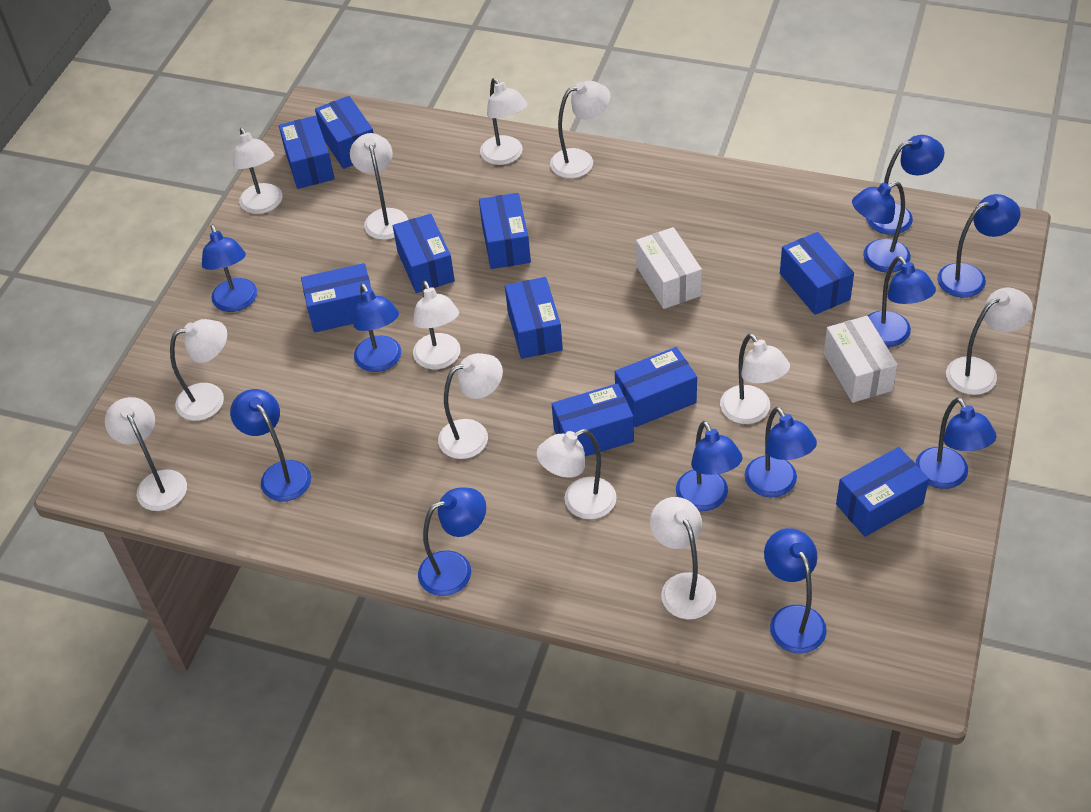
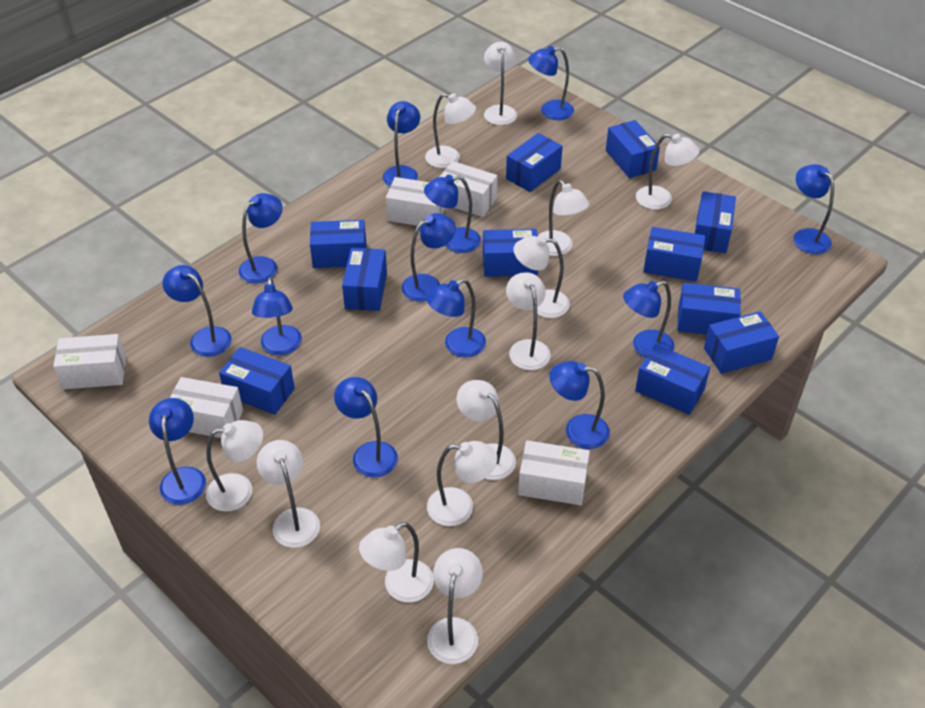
blue box: [279,116,335,189] [301,263,372,333] [315,96,373,169] [393,214,455,293] [479,193,531,269] [505,277,563,359] [552,383,634,457] [615,347,697,427] [780,232,854,315] [836,447,929,537] = 10 -> [219,347,295,415] [310,220,366,268] [342,248,387,311] [483,229,538,277] [506,133,563,192] [606,120,660,178] [635,344,710,415] [643,227,706,282] [677,283,741,334] [695,191,736,253] [704,311,779,374] = 11
blue lamp: [202,225,257,312] [230,389,311,501] [354,283,401,372] [418,487,486,596] [676,421,742,511] [745,407,817,497] [764,528,827,653] [852,181,911,272] [867,135,945,235] [868,256,936,347] [915,397,996,489] [937,194,1020,298] = 12 -> [149,398,206,505] [162,265,232,357] [239,193,283,283] [252,277,302,355] [334,377,398,477] [383,101,420,186] [402,213,456,302] [424,175,481,253] [426,279,486,358] [528,46,574,120] [549,361,610,449] [623,281,674,358] [793,164,834,254] = 13
white box: [636,227,702,309] [824,316,898,403] = 2 -> [53,334,126,389] [170,377,243,438] [386,177,444,226] [440,161,498,217] [518,440,590,505] = 5

